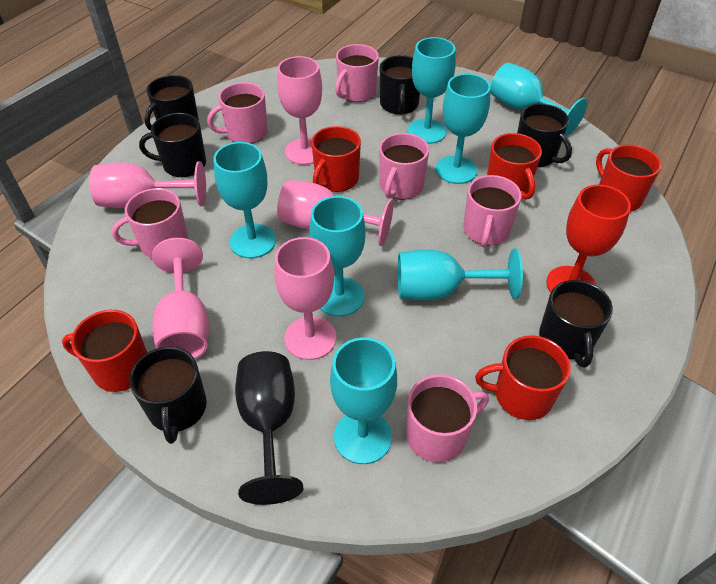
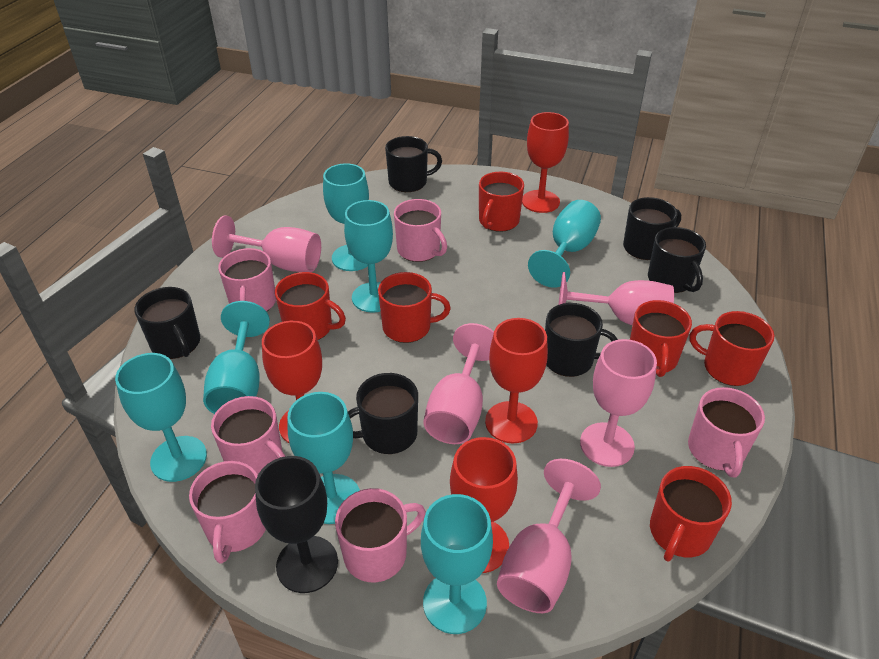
red goblet: [546,185,631,292] = 1 -> [262,321,322,444] [450,437,518,573] [485,318,548,443] [522,112,569,213] = 4
red mug: [62,310,147,392] [311,126,361,192] [475,335,571,420] [487,133,542,200] [596,145,661,212] = 5 -> [275,272,346,340] [378,272,451,343] [479,172,524,232] [630,300,692,377] [650,466,732,562] [689,311,774,386] = 6

